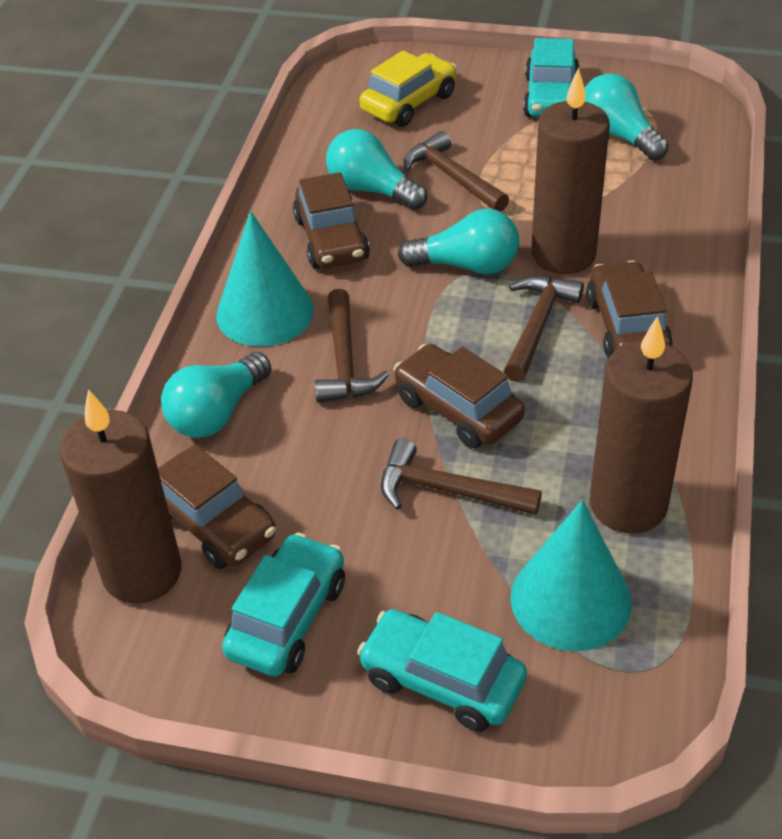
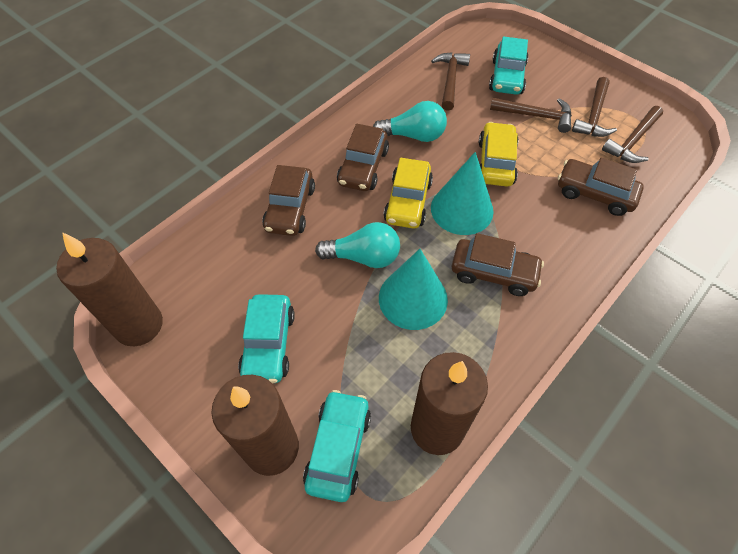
turquoise light bulb: [161,352,272,438] [326,129,427,210] [398,209,519,274] [584,73,669,160] = 4 -> [315,222,400,268] [373,101,447,142] = 2
yellow car: [359,51,457,127] = 1 -> [383,158,433,229] [479,122,519,187] = 2

